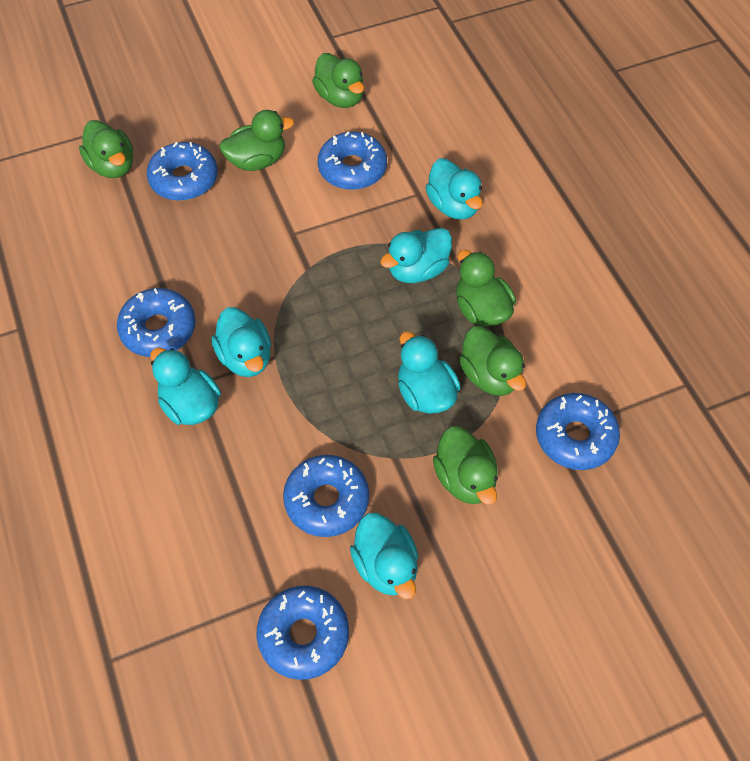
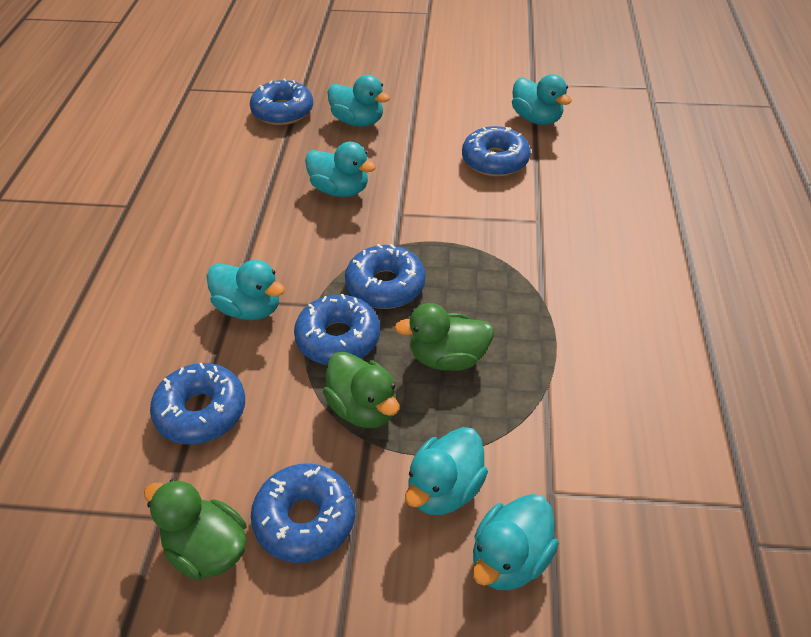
green duck: [79,120,133,178] [219,110,294,171] [312,53,364,108] [433,426,498,505] [456,250,516,326] [459,326,526,396] = 6 -> [144,479,246,580] [323,352,399,428] [394,303,494,371] = 3

